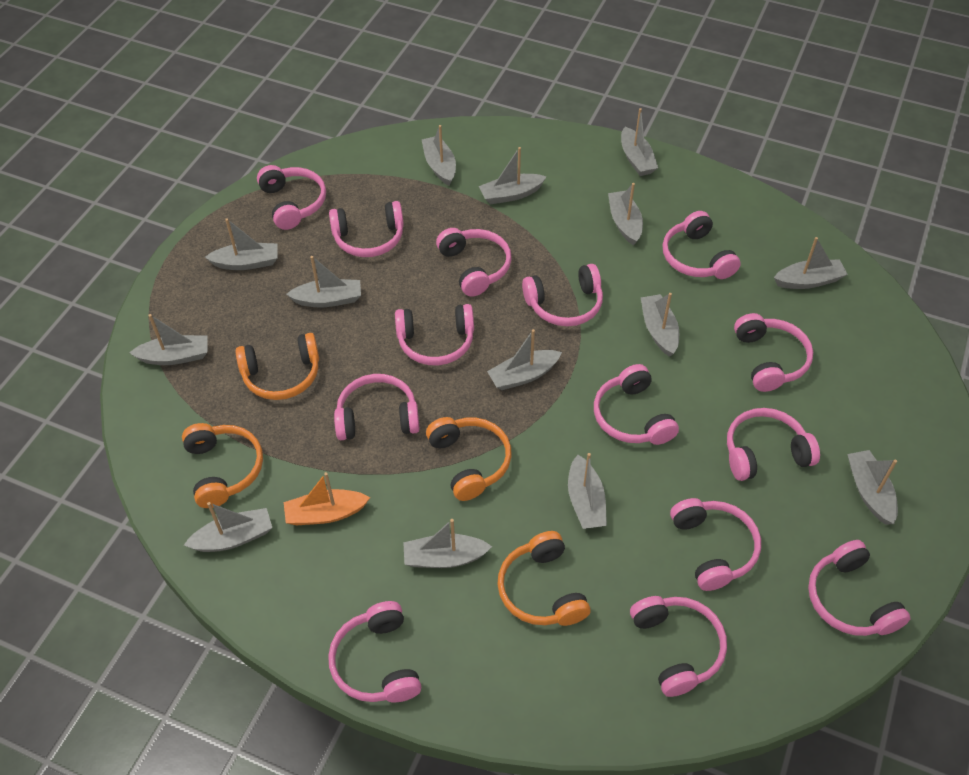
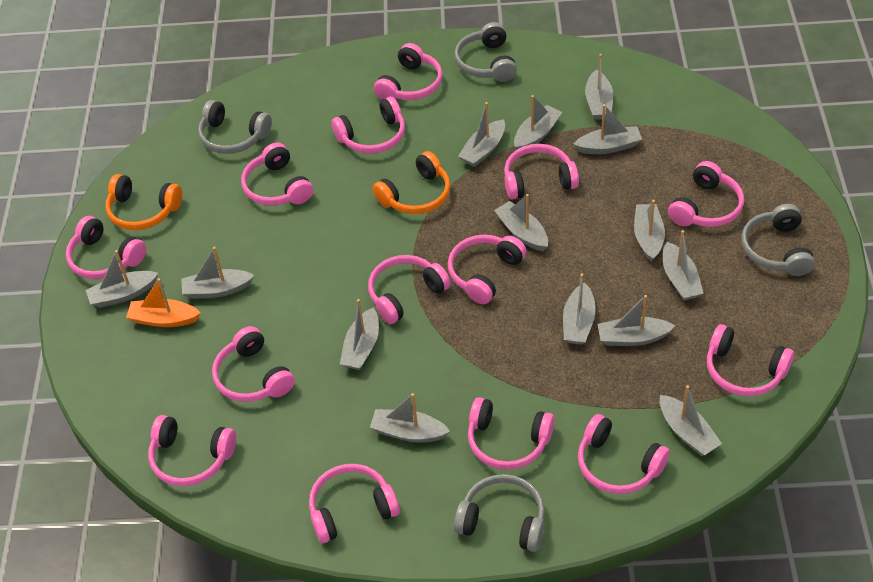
grey headphones: none = 0 -> [198,100,272,154] [454,22,517,82] [454,474,545,552] [741,204,815,276] = 4
orange headphones: [182,423,263,508] [235,333,319,400] [426,417,512,501] [497,531,590,626] = 4 -> [106,174,182,230] [373,151,450,214] = 2

